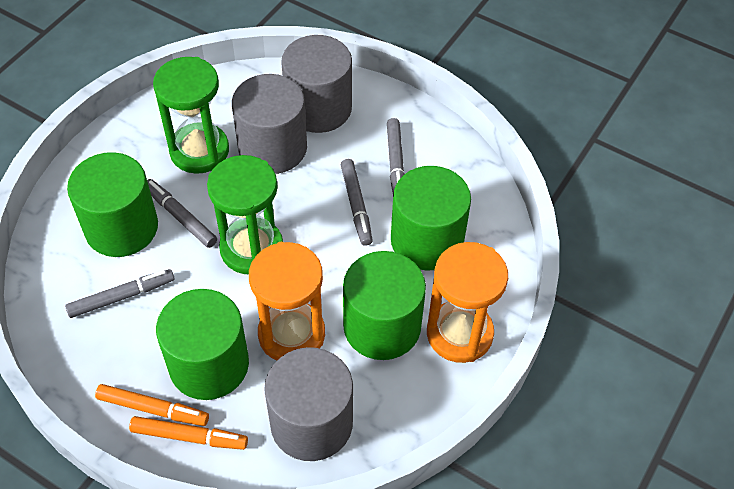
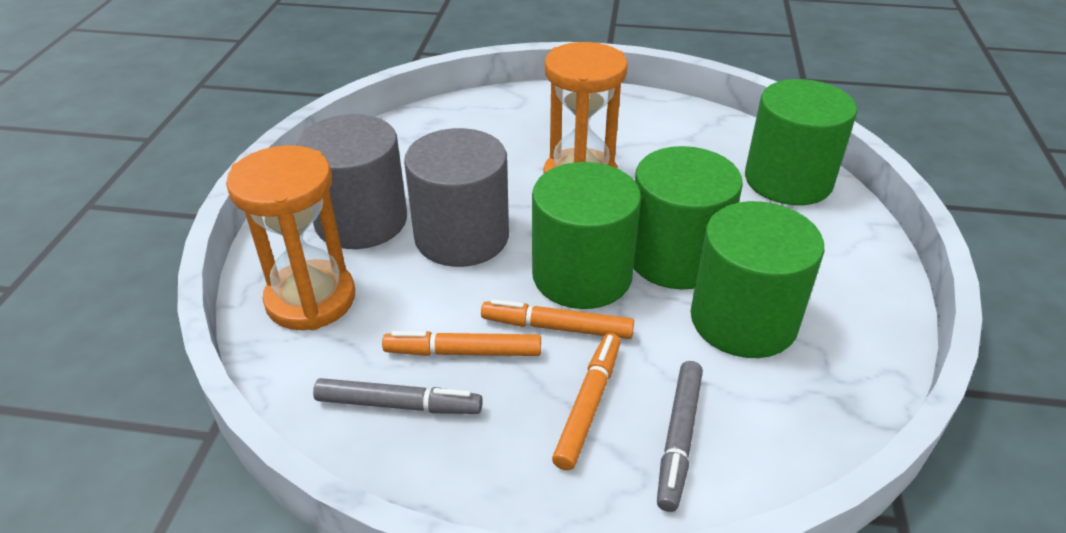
green hourglass: [153,57,229,174] [207,155,283,274] = 2 -> none = 0
grey cylinder: [232,74,307,174] [264,347,353,461] [281,35,352,133] = 3 -> [296,114,407,249] [404,128,509,267] = 2
grey marker: [65,269,175,318] [147,179,217,248] [341,159,373,246] [387,118,405,194] = 4 -> [313,378,483,414] [657,361,703,512] = 2
orange marker: [95,384,209,426] [129,416,248,450] = 2 -> [382,331,541,356] [481,299,634,339] [552,333,620,471] = 3

